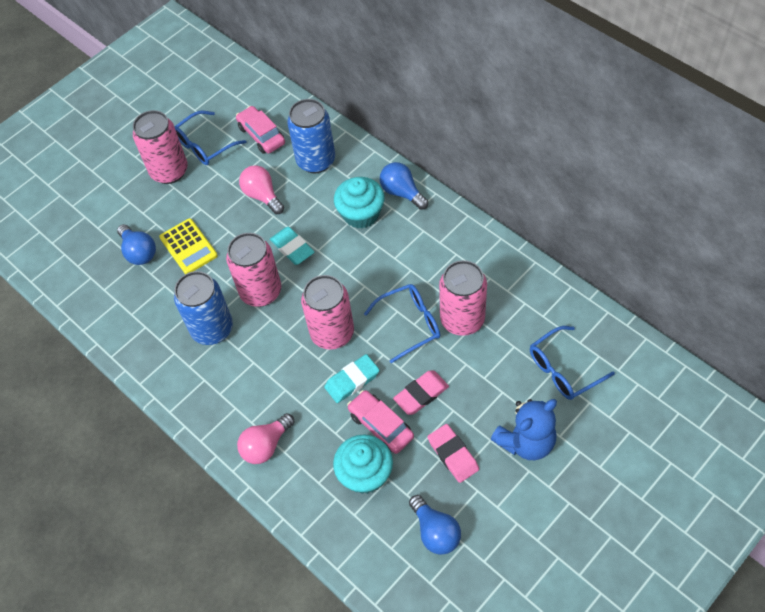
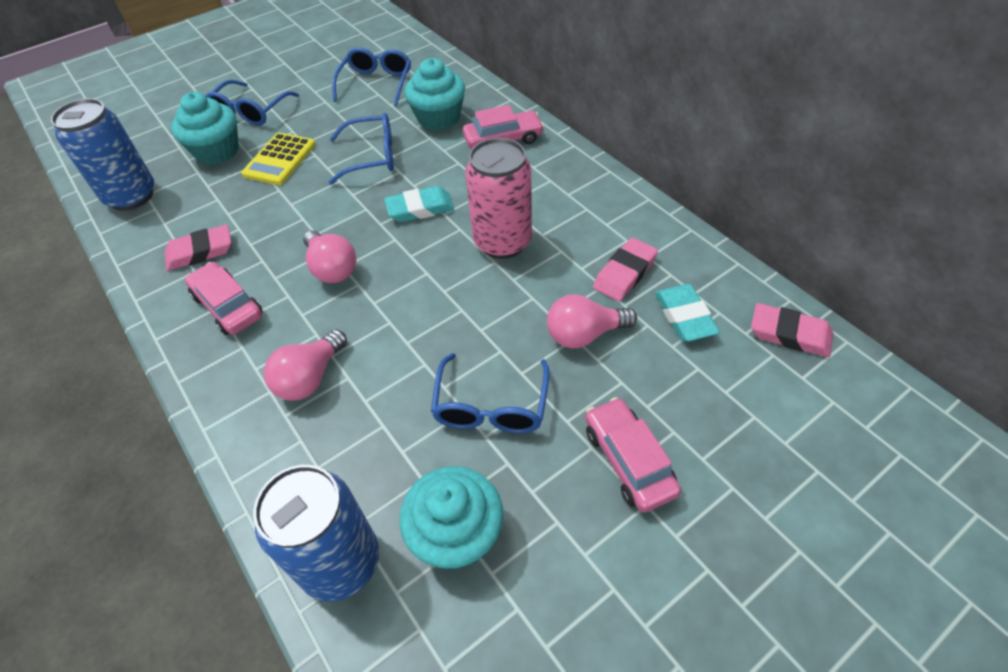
blue glasses: [174,110,247,165] [364,284,440,363] [530,326,615,400] = 3 -> [206,80,299,126] [328,113,394,185] [332,47,411,106] [431,353,550,433] = 4
blue light bulb: [117,224,156,265] [380,162,428,210] [409,495,461,555] = 3 -> none = 0
blue teddy bear: [491,399,557,460] = 1 -> none = 0
pink can: [133,110,188,184] [226,233,281,307] [301,275,354,350] [439,260,487,336] = 4 -> [465,138,532,259] = 1
pink car: [236,106,285,154] [347,390,414,454] = 2 -> [185,262,263,335] [463,105,544,149] [585,397,681,513] = 3
pink eraser: [393,371,449,415] [427,424,479,483] = 2 -> [165,225,231,271] [593,238,658,302] [751,303,833,357] = 3
pink light bulb: [237,413,295,464] [239,165,284,214] = 2 -> [264,330,347,401] [303,230,356,283] [547,294,637,348] = 3
turquoise cupcake: [333,435,393,494] [334,177,384,229] = 2 -> [171,92,239,165] [400,466,503,570] [405,58,465,131] = 3

